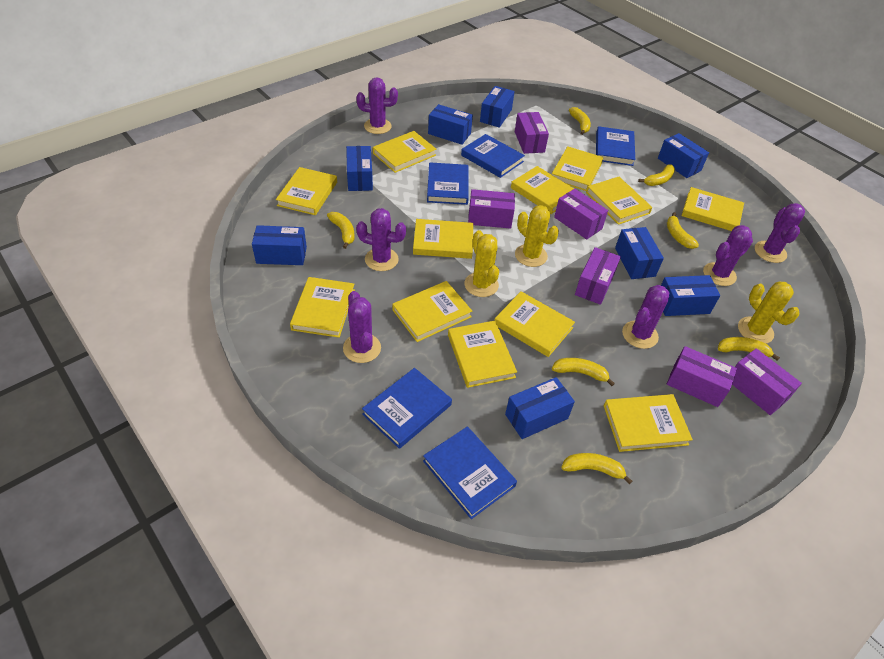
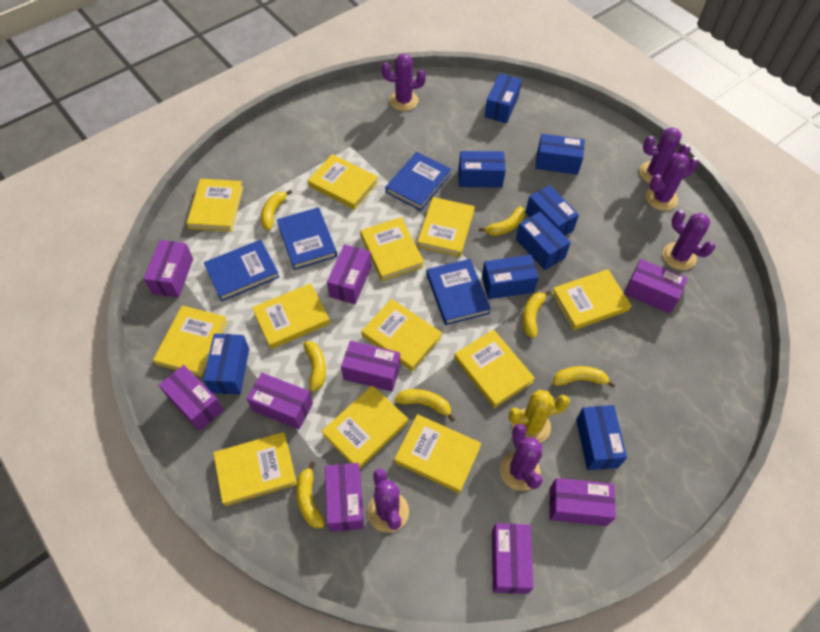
blue book: [362,368,452,449] [423,426,517,519] [427,162,469,205] [461,134,525,178] [596,126,635,166] = 5 -> [204,240,279,302] [277,207,337,270] [385,152,451,211] [426,259,491,325] = 4
purple box: [468,189,515,229] [515,112,549,154] [554,189,608,240] [575,247,621,305] [667,346,737,407] [732,348,802,415] = 6 -> [144,240,193,297] [159,365,224,431] [247,373,313,429] [325,463,364,532] [327,244,372,304] [341,341,400,391] [492,523,534,594] [550,478,616,526] [624,259,688,314] = 9
yellow cactus: [464,230,499,297] [515,205,559,267] [738,282,799,343] = 3 -> [508,390,570,443] = 1

